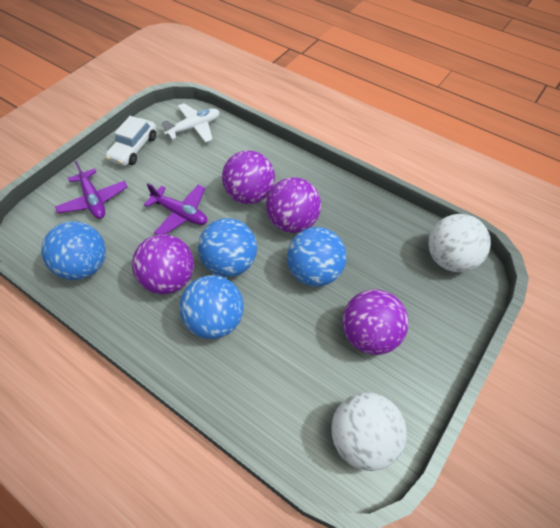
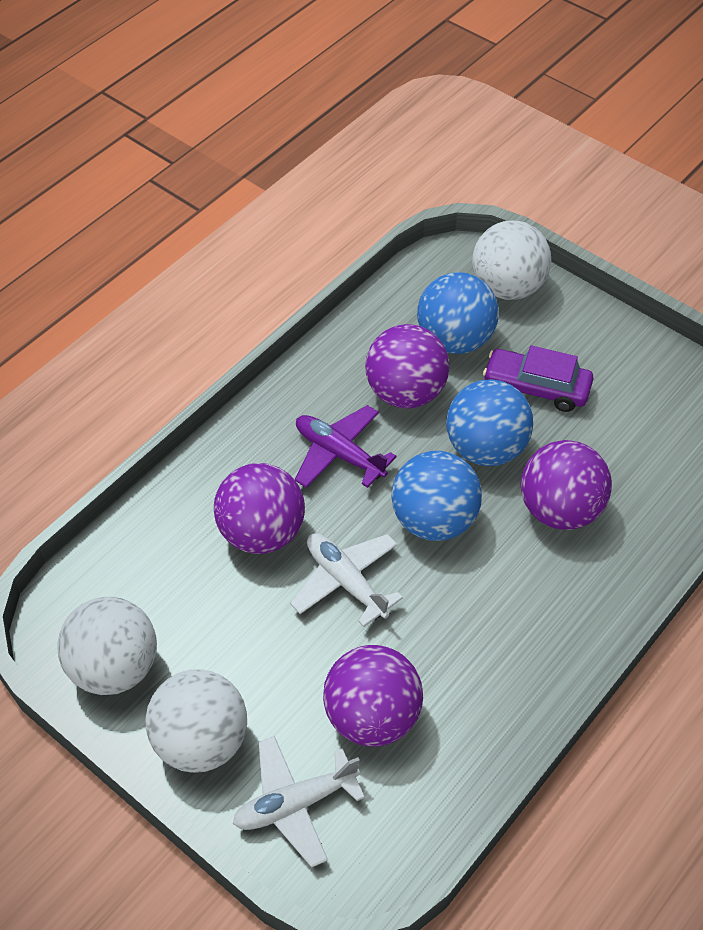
blue ball: [41,221,106,280] [179,275,244,339] [198,218,257,277] [287,227,346,286] = 4 -> [391,451,482,541] [417,272,499,354] [446,379,533,466] = 3
purple car: none = 0 -> [483,345,594,412] = 1
purple plane: [55,161,128,219] [144,183,207,235] = 2 -> [295,405,396,488] = 1
white ball: [331,392,407,471] [428,214,491,272] = 2 -> [57,597,157,695] [145,669,247,773] [472,221,551,300] = 3
white car: [105,116,156,166] = 1 -> none = 0
white plane: [161,103,220,143] = 1 -> [233,736,365,868] [290,533,403,627] = 2

